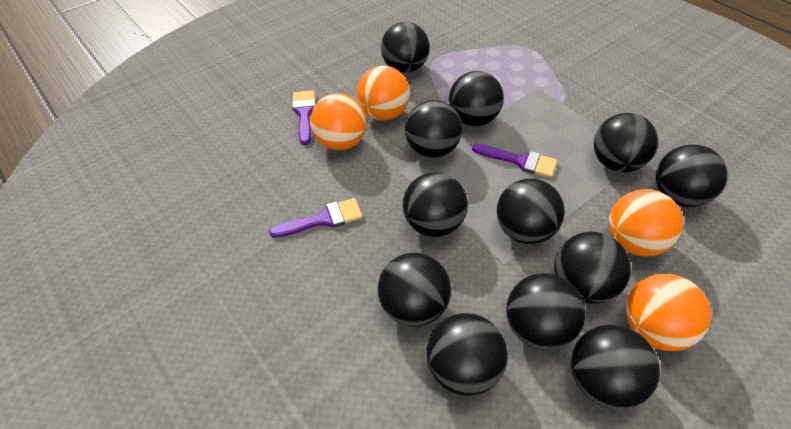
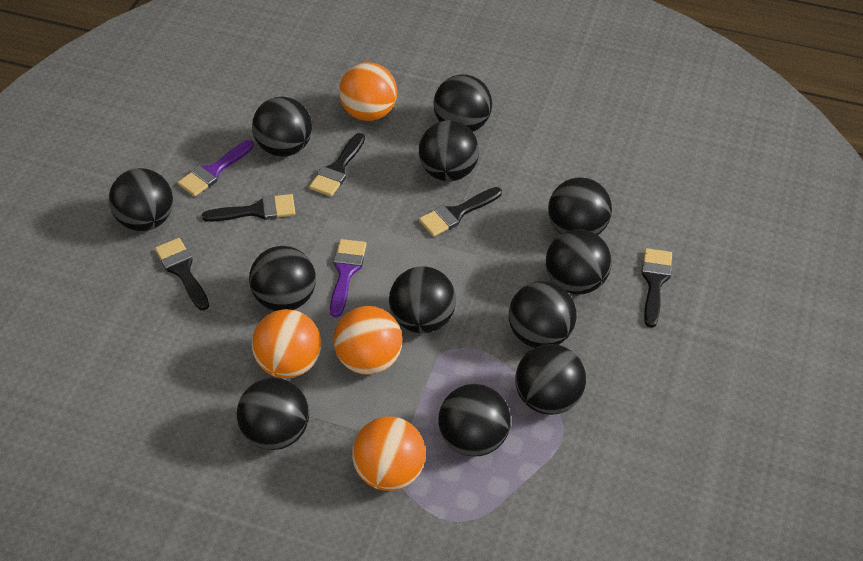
black brush: none = 0 -> [155,238,209,311] [202,194,295,222] [309,133,365,197] [419,187,502,237] [641,248,672,328] = 5
purple brush: [269,198,363,238] [292,91,316,145] [472,144,557,178] = 3 -> [178,140,254,197] [330,239,367,318] = 2

